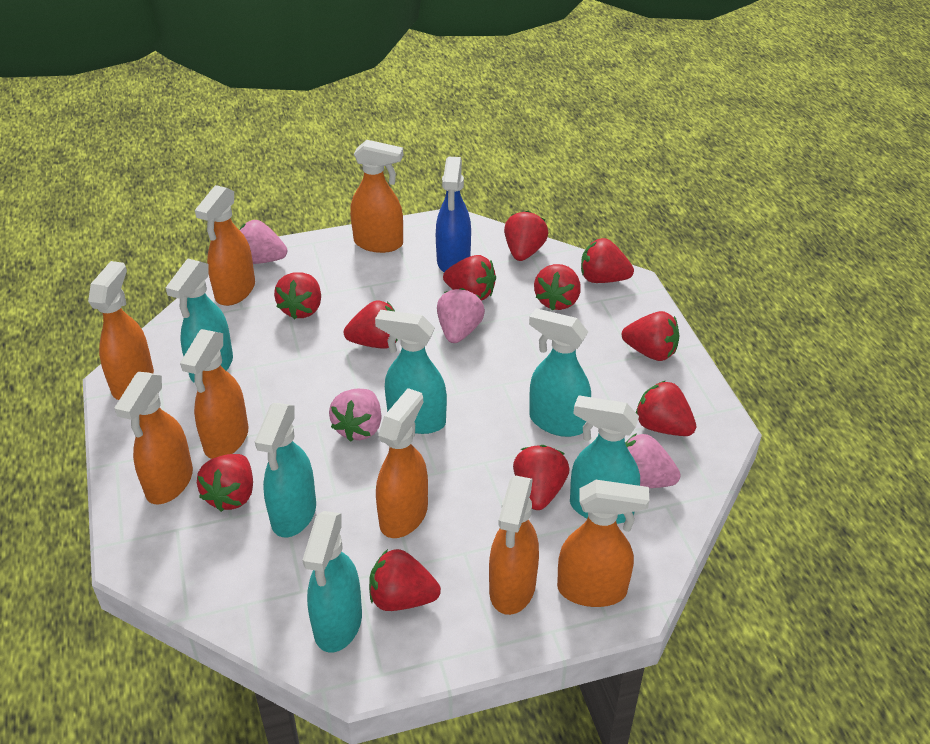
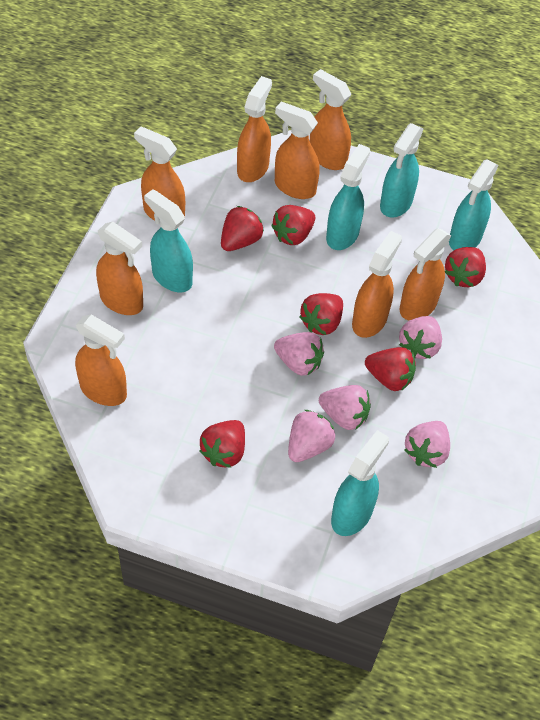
blue spray bottle: [436,157,471,272] = 1 -> none = 0
pink strawberry: [239,220,287,264] [329,389,382,442] [437,288,485,343] [625,433,680,488] = 4 -> [274,332,324,376] [288,410,335,462] [319,385,371,430] [399,316,442,359] [404,421,450,468] = 5
red strawberry: [197,454,253,512] [274,272,321,319] [344,300,398,349] [369,549,441,611] [443,255,496,301] [504,211,549,261] [513,445,570,510] [534,264,581,311] [581,238,634,283] [622,311,679,361] [636,381,696,436] = 11 -> [200,420,245,468] [221,206,264,251] [271,205,315,245] [299,293,343,335] [365,347,416,391] [445,247,486,287] = 6
turquoise spray bottle: [166,259,233,383] [255,403,316,537] [303,511,362,652] [375,310,447,434] [529,308,591,437] [570,395,640,524] = 6 -> [144,189,193,292] [326,144,370,250] [331,430,389,536] [380,123,423,218] [449,159,498,250] = 5

